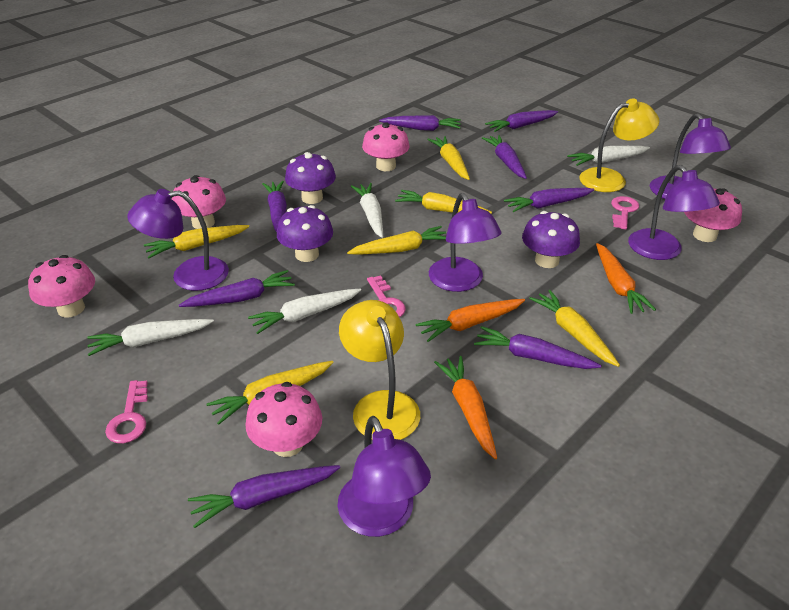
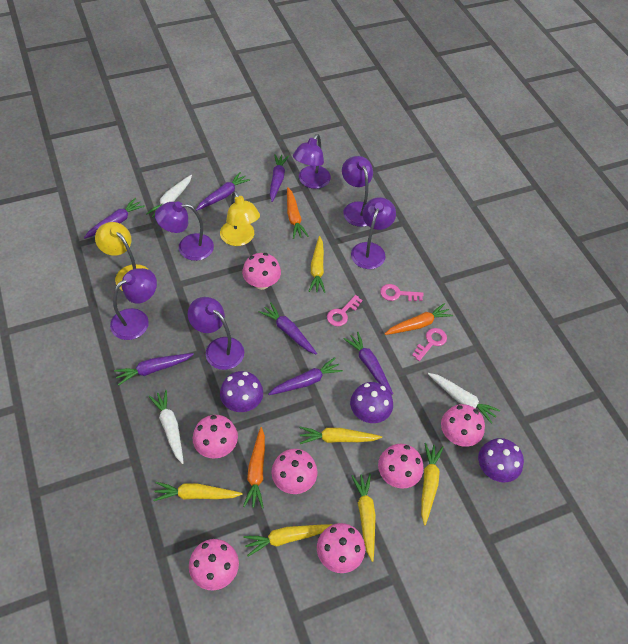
pink mushroom: [28,255,95,318] [172,175,226,229] [245,382,322,457] [362,122,410,171] [684,188,742,242] = 5 -> [189,539,239,590] [193,415,238,459] [242,253,281,290] [271,449,317,494] [317,523,365,573] [378,444,423,489] [441,404,485,447] = 7
purple carrot: [179,270,295,307] [188,465,340,528] [262,181,287,232] [379,115,461,131] [474,326,602,369] [482,135,527,179] [485,110,558,132] [504,188,594,212] = 8 -> [84,198,145,239] [114,353,194,385] [196,172,250,210] [259,302,317,355] [268,357,343,395] [270,154,289,202] [344,332,393,395] = 7
purple lamp: [127,189,229,291] [338,416,431,537] [429,193,502,292] [628,165,720,260] [650,114,731,199] = 5 -> [110,268,157,340] [155,201,214,261] [188,297,244,370] [293,134,331,189] [342,156,373,227] [351,197,396,269] = 6
white carrot: [87,319,214,356] [248,289,361,334] [351,183,383,238] [567,146,650,166] = 4 -> [146,175,192,217] [149,390,184,464] [428,373,501,424] = 3

